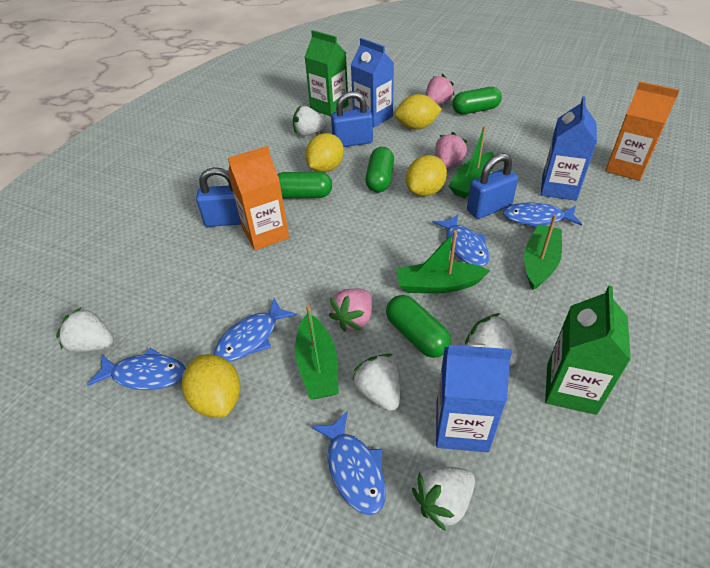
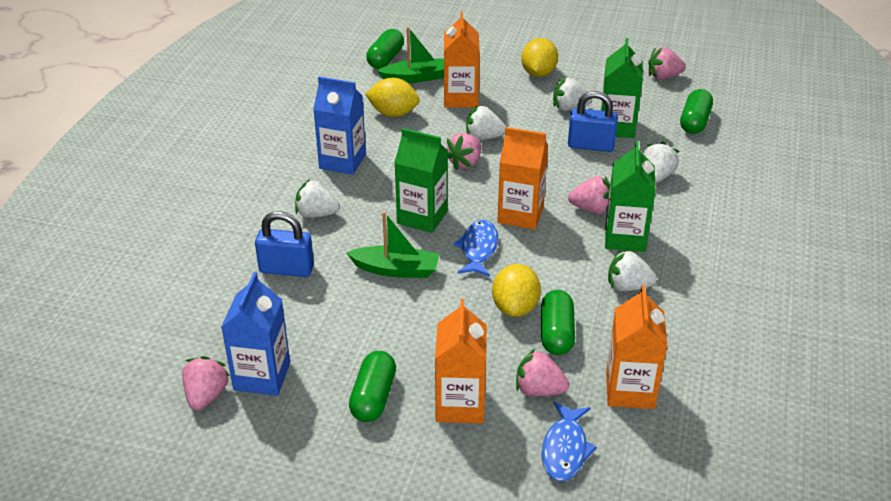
blue carton: [351,38,394,128] [436,343,512,452] [541,96,597,201] = 3 -> [221,272,290,396] [313,76,366,175] = 2
blue fish: [87,348,186,390] [214,298,297,362] [311,411,386,515] [432,214,489,267] [503,202,582,228] = 5 -> [453,220,498,277] [542,401,597,481] = 2
blue padlock: [196,167,241,227] [331,91,373,147] [467,153,518,219] = 3 -> [255,211,314,277] [568,91,618,152] = 2
green boat: [295,305,339,399] [397,230,490,293] [449,126,494,198] [524,214,562,290] = 4 -> [346,212,439,278] [377,27,444,83] = 2
green carton: [305,30,348,117] [545,286,631,415] = 2 -> [394,128,448,233] [601,38,643,138] [605,141,656,252] = 3
orange carton: [228,146,289,250] [605,82,680,181] = 2 -> [435,299,487,424] [444,11,480,107] [497,127,548,230] [606,285,667,409] = 4
pink strawberry: [329,289,372,332] [426,74,454,104] [435,132,467,169] = 3 -> [182,356,230,411] [447,133,482,170] [516,349,570,396] [568,176,610,214] [648,47,686,80] = 5
yellow lemon: [182,354,240,418] [305,133,344,172] [394,94,442,130] [406,155,447,196] = 4 -> [365,78,420,117] [492,264,541,317] [521,38,558,77] = 3

